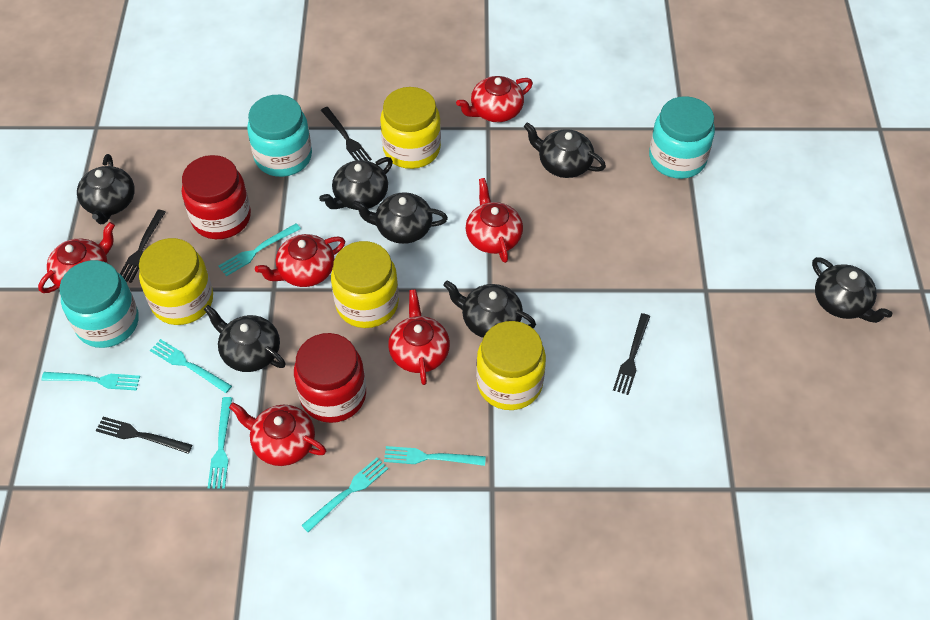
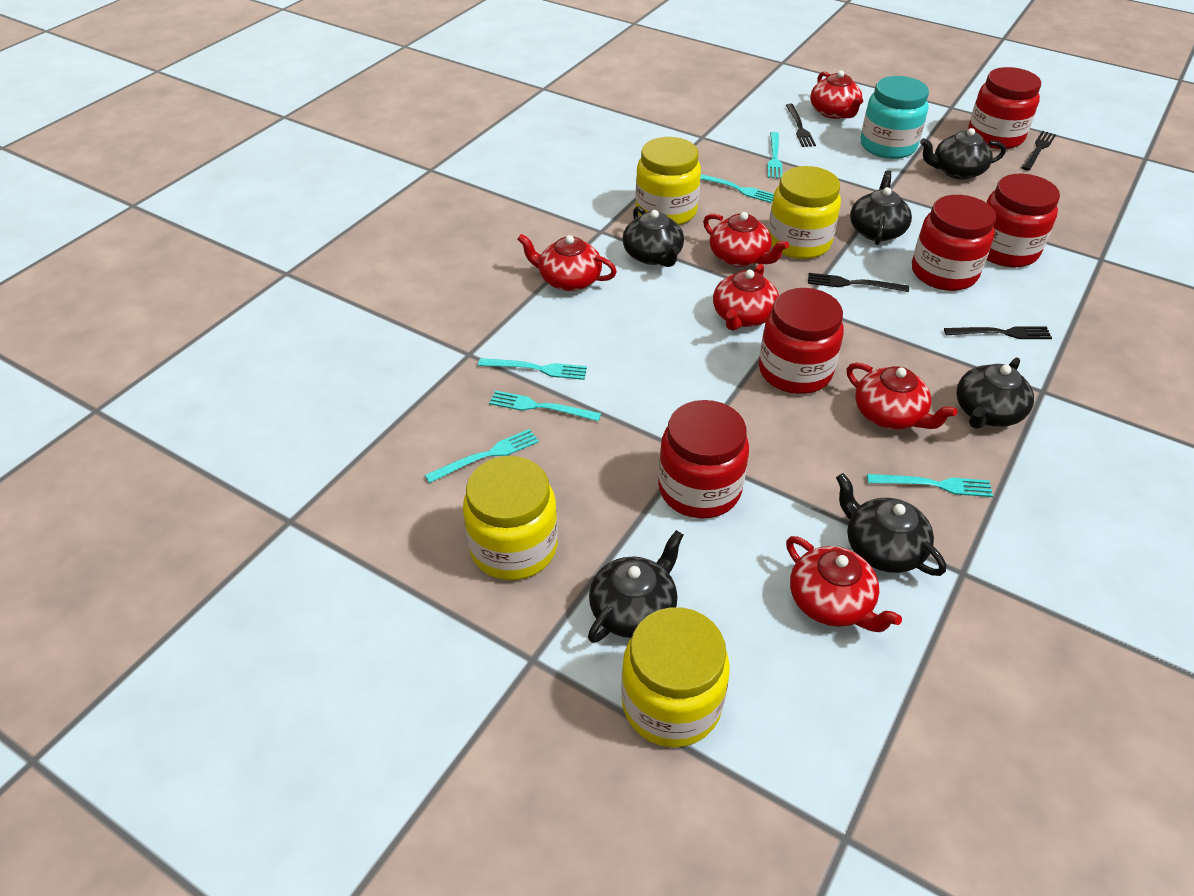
black teapot: [77,154,135,224] [204,305,286,372] [319,157,393,210] [353,192,448,244] [443,281,536,338] [524,122,606,178] [812,257,892,323] = 7 -> [588,530,684,643] [623,206,684,267] [836,473,946,576] [850,170,912,245] [920,128,1006,180] [956,358,1034,429] = 6
red jar: [182,155,251,239] [294,333,366,423] = 2 -> [658,400,749,519] [759,288,844,394] [912,195,996,291] [968,67,1041,149] [986,174,1060,267] = 5
turquoise jar: [59,260,139,348] [247,95,312,177] [649,96,715,179] = 3 -> [861,76,929,159] = 1

